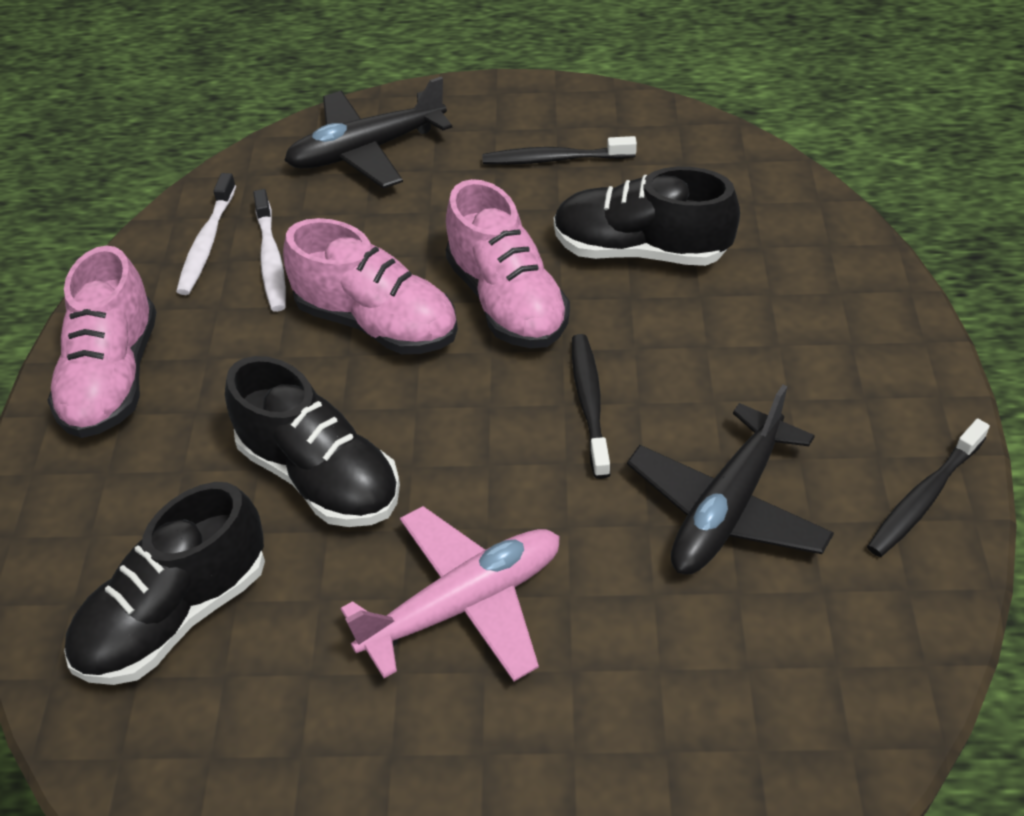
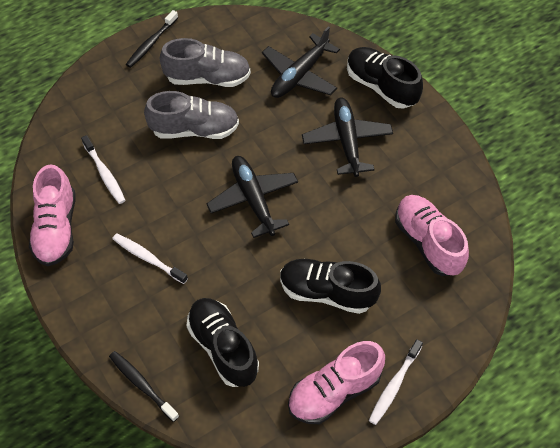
black plane: [284,77,452,189] [627,385,834,574] = 2 -> [206,156,298,238] [262,26,340,98] [302,97,393,177] = 3
black toothbrush: [482,136,637,165] [572,334,611,479] [867,419,990,557] = 3 -> [109,351,179,422] [126,10,178,68] = 2
grey shoe: none = 0 -> [144,91,239,139] [160,38,251,87] = 2
pink plane: [340,506,560,681] = 1 -> none = 0
white toothbrush: [176,173,236,295] [253,189,286,312] = 2 -> [81,135,125,204] [112,233,188,284] [369,339,423,425] = 3

